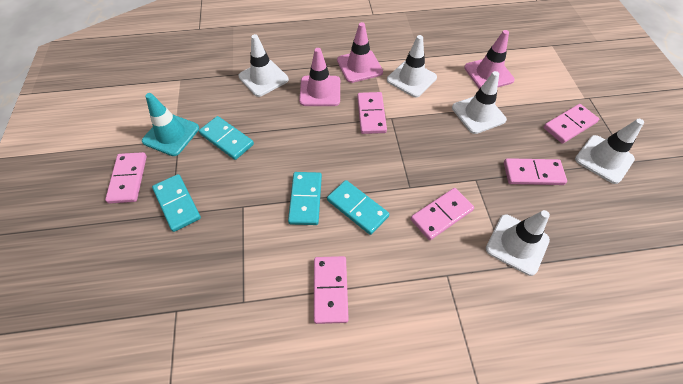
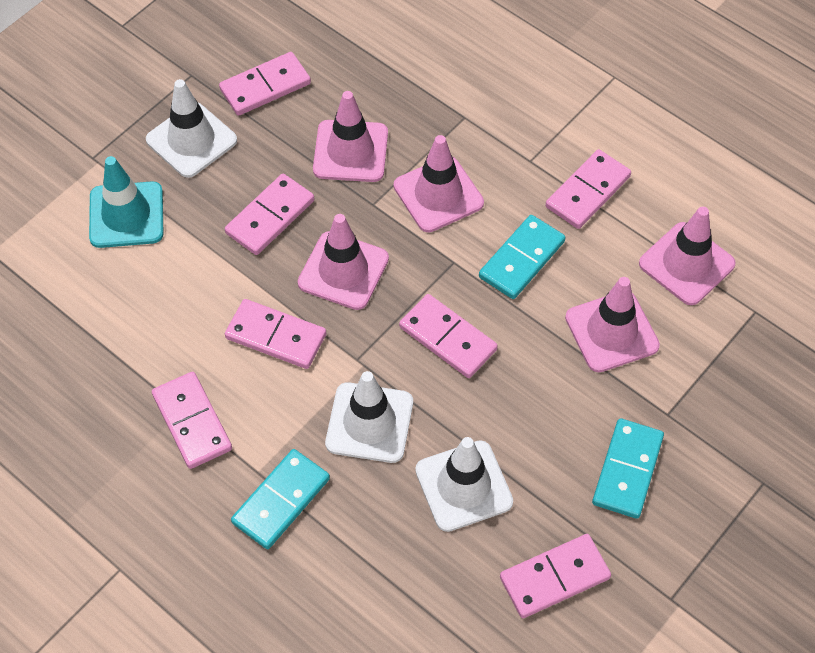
pink domino: [105,152,147,204] [314,256,349,324] [357,92,387,134] [411,188,474,240] [504,158,567,185] [543,104,599,144] = 6 -> [152,372,232,469] [219,52,311,116] [225,174,314,255] [225,299,326,369] [399,294,498,378] [500,534,611,618] [546,149,631,229] = 7
pink traffic cone: [299,48,340,106] [337,22,383,83] [464,30,515,89] = 3 -> [298,214,389,310] [313,91,388,182] [394,135,484,232] [565,277,660,372] [639,207,736,305] = 5
turquoise domino: [152,174,201,232] [199,116,254,160] [288,172,322,225] [327,180,389,235] = 4 -> [231,449,330,549] [479,215,566,299] [592,418,664,519] = 3
white traffic cone: [238,34,289,97] [387,35,437,97] [452,71,507,134] [486,210,550,276] [575,119,644,184] = 5 -> [146,79,237,178] [325,371,413,463] [415,437,513,532] = 3

